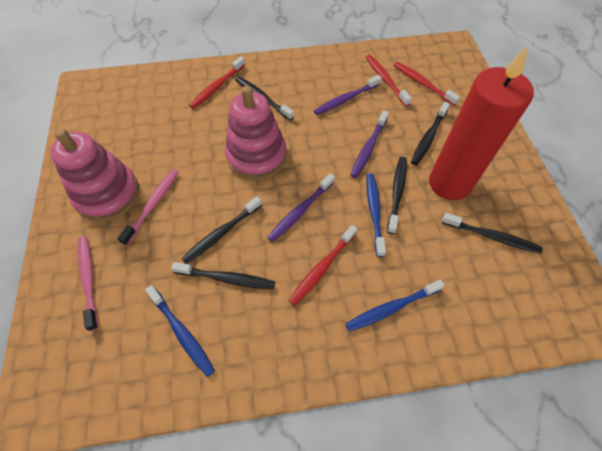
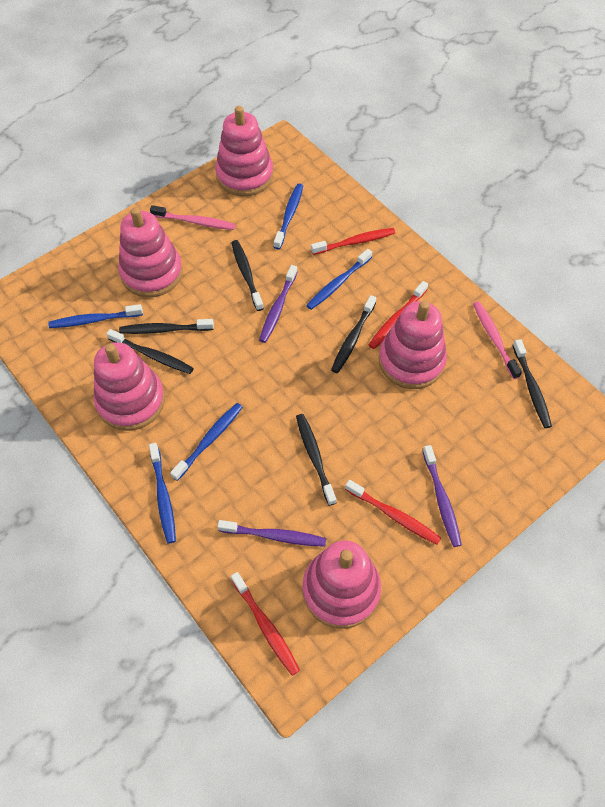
blue toothbrush: [145,285,215,377] [346,279,445,332] [367,173,386,257] = 3 -> [48,304,143,328] [149,443,176,544] [170,403,243,481] [274,184,303,249] [306,249,372,310] = 5
pink stacking toy: [50,128,139,222] [225,86,287,180] = 2 -> [94,342,165,431] [118,207,183,298] [215,106,273,196] [302,540,381,629] [379,301,447,389] = 5
red candle: [429,46,534,200] = 1 -> none = 0

